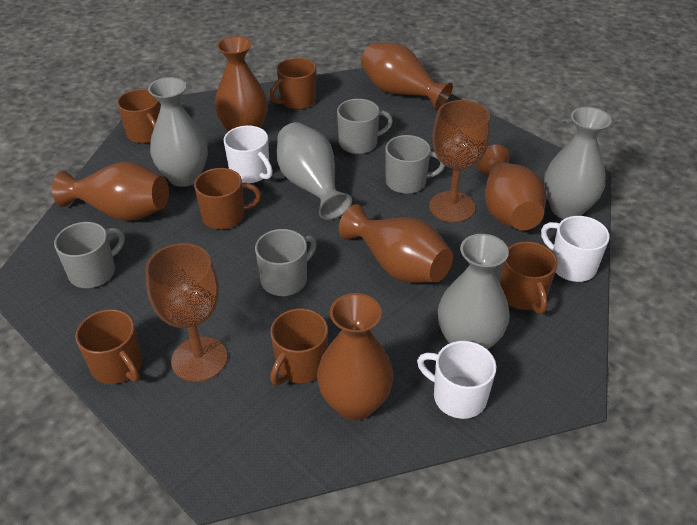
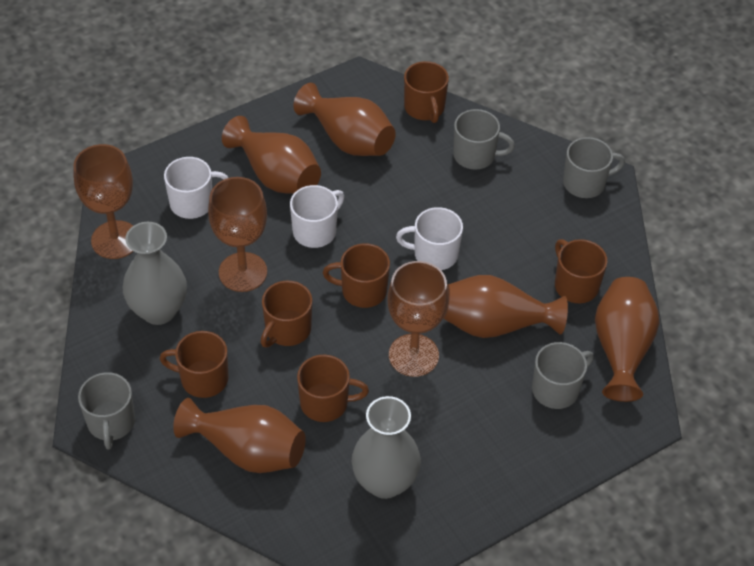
brown goblet: [145,243,227,382] [429,100,490,222] = 2 -> [73,144,133,259] [208,177,267,292] [388,261,449,377] = 3
brown vase: [52,161,169,221] [215,36,268,131] [317,293,394,421] [339,204,453,283] [361,42,453,111] [476,145,546,230] = 6 -> [173,398,306,473] [222,116,321,194] [293,83,396,156] [443,275,568,338] [595,277,659,402] = 5
grey vase: [148,77,208,187] [277,122,352,220] [438,234,510,350] [544,107,612,219] = 4 -> [123,222,187,325] [352,396,421,499] = 2

